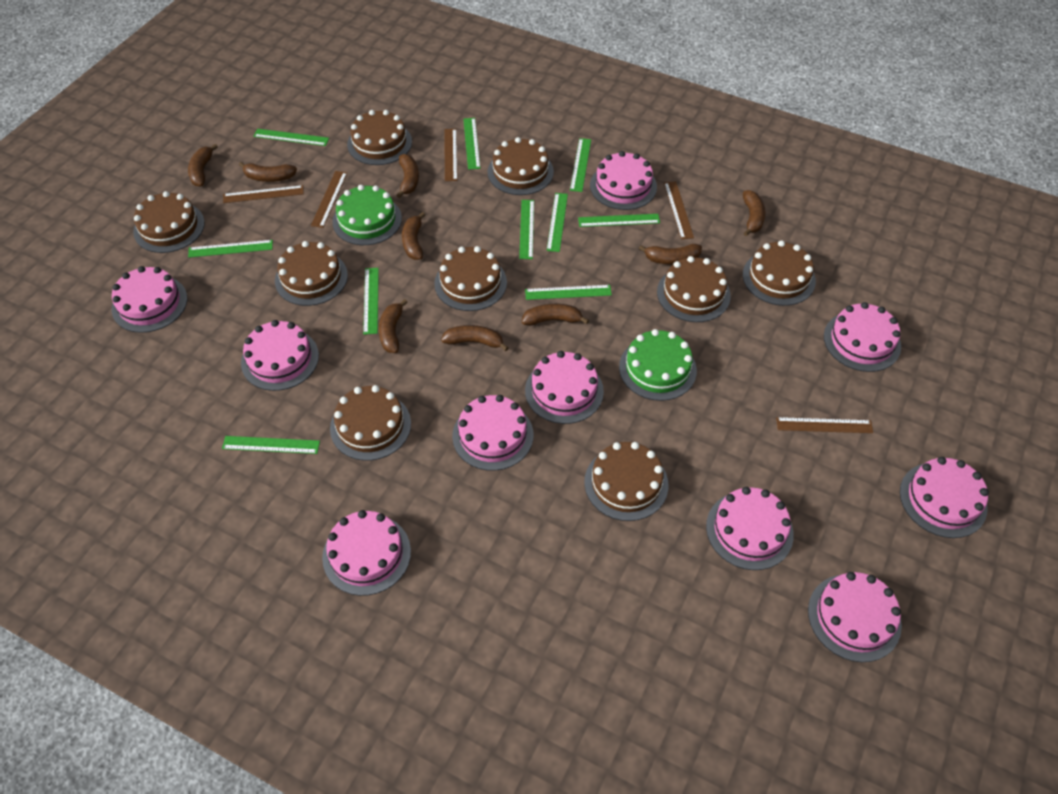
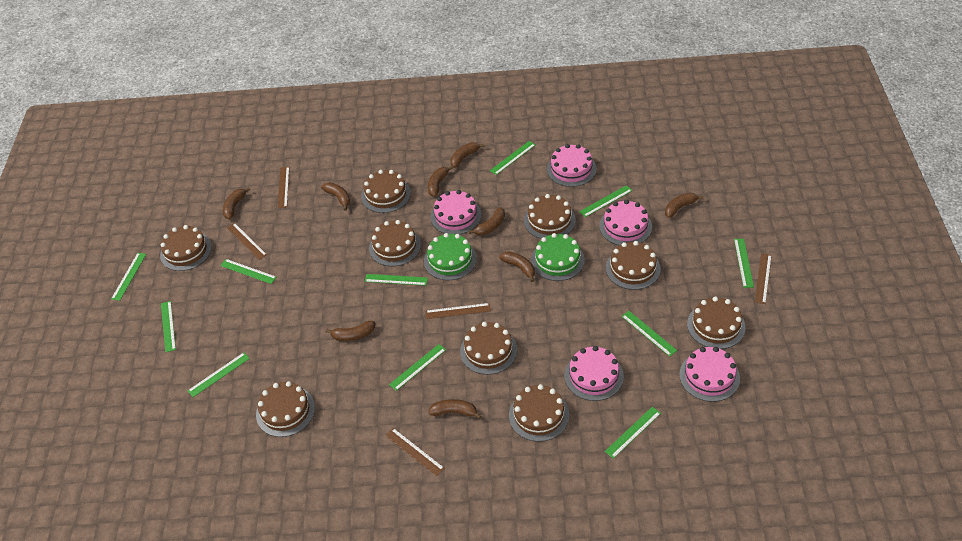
green ruler: [188,240,273,258] [222,436,320,454] [253,129,329,146] [363,268,379,335] [463,118,480,170] [519,200,534,259] [525,285,612,300] [547,193,568,252] [570,138,591,192] [578,214,660,227] = 10 -> [111,253,146,301] [161,301,176,352] [187,352,250,397] [220,259,276,284] [365,274,428,286] [389,344,446,391] [490,141,535,175] [579,185,632,217] [605,407,661,459] [621,311,677,357] [734,239,754,288] = 11
pink cake: [112,266,187,333] [241,320,319,391] [322,510,411,596] [452,395,534,471] [525,351,604,424] [590,151,657,210] [706,487,794,570] [808,572,902,662] [824,302,901,372] [900,457,989,538] = 10 -> [431,190,481,235] [547,144,597,187] [565,346,624,401] [599,200,652,245] [679,347,740,402] = 5

